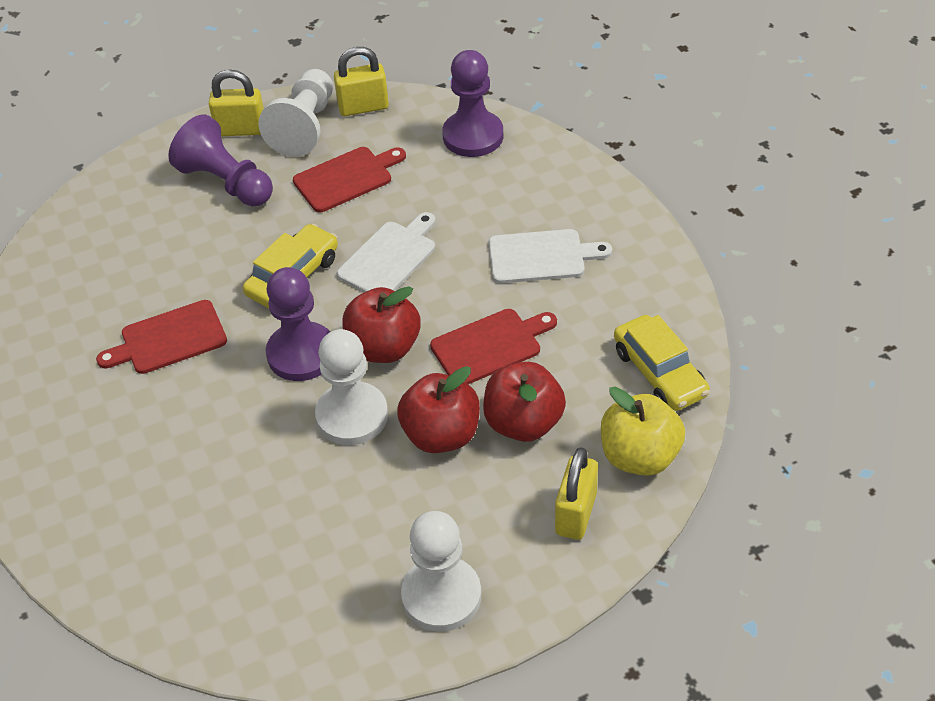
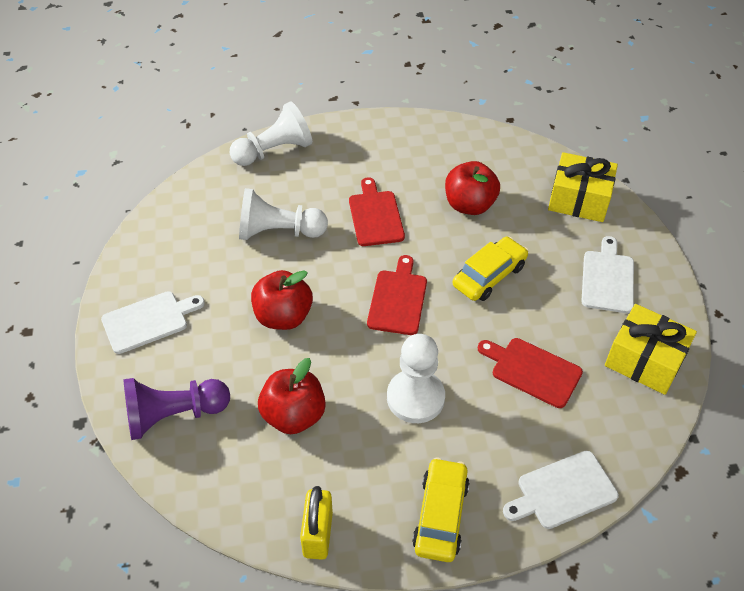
purple pawn: [168,115,273,206] [266,267,330,381] [442,50,504,157] = 3 -> [124,378,230,440] = 1
white cutting board: [337,212,435,292] [489,229,612,283] = 2 -> [101,291,205,354] [503,451,619,529] [581,236,634,313] = 3
yellow apple: [601,387,685,476] = 1 -> none = 0
yellow gift: none = 0 -> [548,152,618,222] [605,304,697,395] = 2
yellow padlock: [209,70,264,136] [334,47,389,116] [555,447,598,540] = 3 -> [300,486,333,560] = 1

